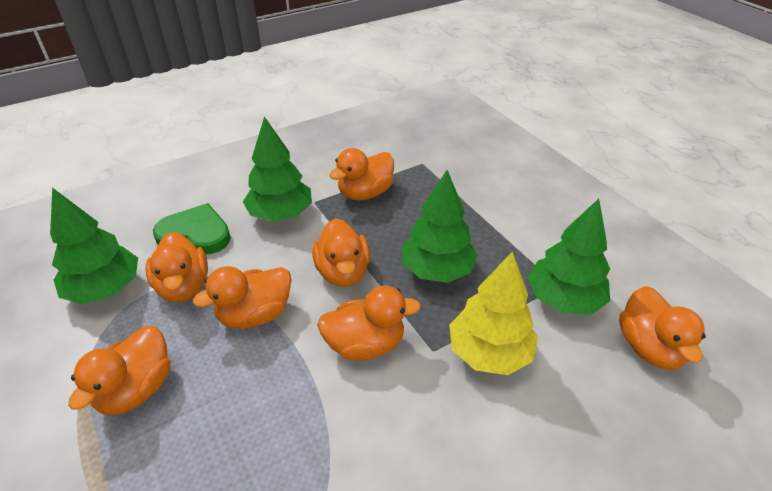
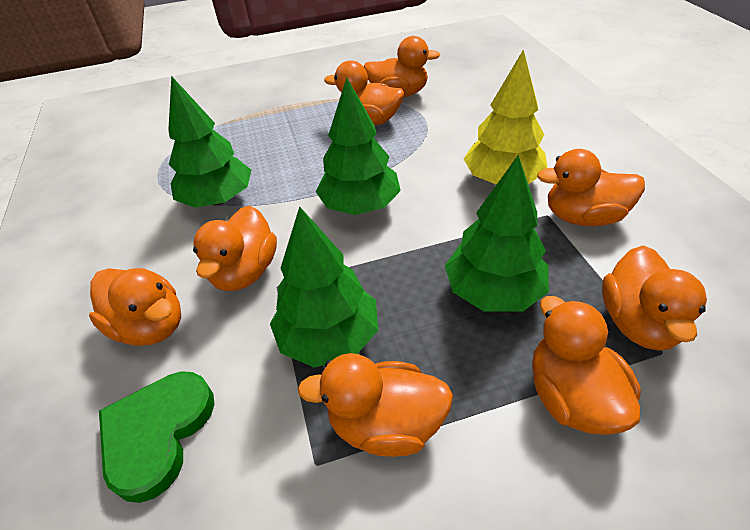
orange duck: [68,326,171,416] [145,232,208,302] [193,266,292,329] [312,218,370,287] [317,286,421,361] [329,148,394,201] [619,286,706,370] = 7 -> [89,268,181,346] [193,205,277,291] [298,353,453,457] [324,60,404,125] [364,36,441,97] [532,296,641,435] [537,149,645,226] [602,245,707,351] = 8

